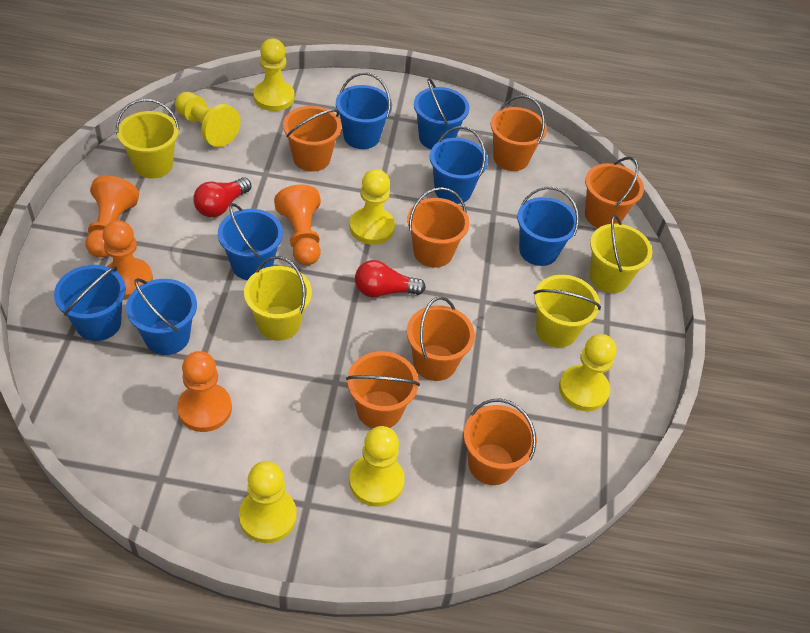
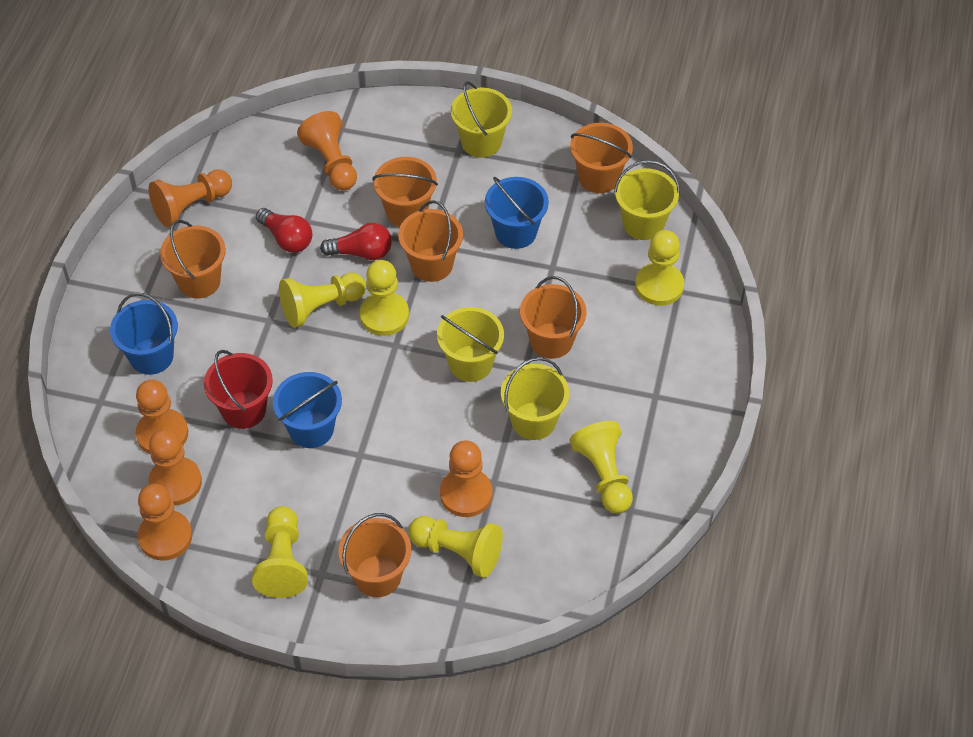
blue bucket: [54,265,126,341] [126,278,197,355] [218,203,283,280] [336,73,392,149] [414,78,470,149] [430,126,488,204] [517,187,579,266] = 7 -> [110,293,178,375] [273,372,342,448] [485,177,549,249] = 3
orange bucket: [283,106,341,172] [346,351,420,429] [407,187,469,268] [407,297,475,381] [464,398,537,485] [491,95,547,171] [585,157,644,228] = 7 -> [160,220,226,298] [339,513,411,597] [372,157,438,227] [398,200,463,282] [520,276,586,359] [570,123,633,193] = 6
orange pawn: [86,176,139,257] [102,220,153,299] [177,351,232,432] [274,185,321,265] = 4 -> [136,380,188,454] [138,484,192,560] [148,429,202,506] [149,169,232,227] [297,111,357,190] [440,441,492,517] = 6
red bucket: none = 0 -> [204,350,273,429] = 1

